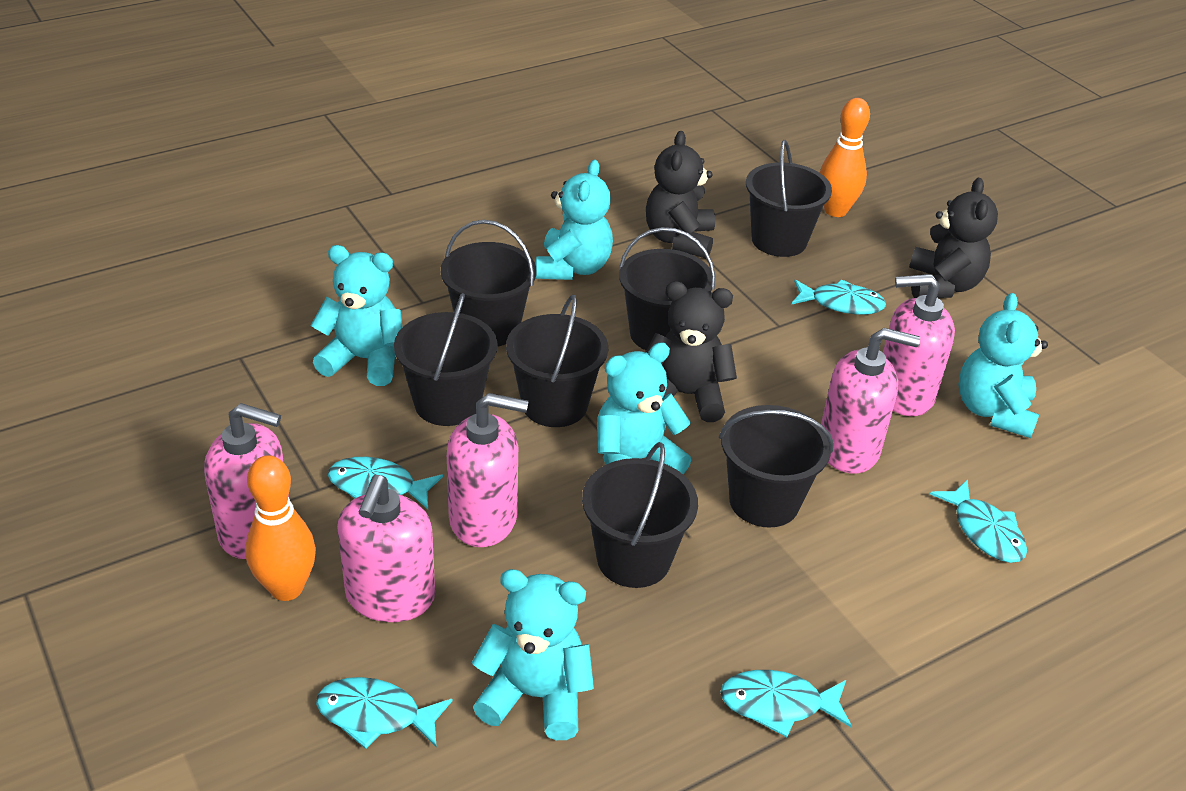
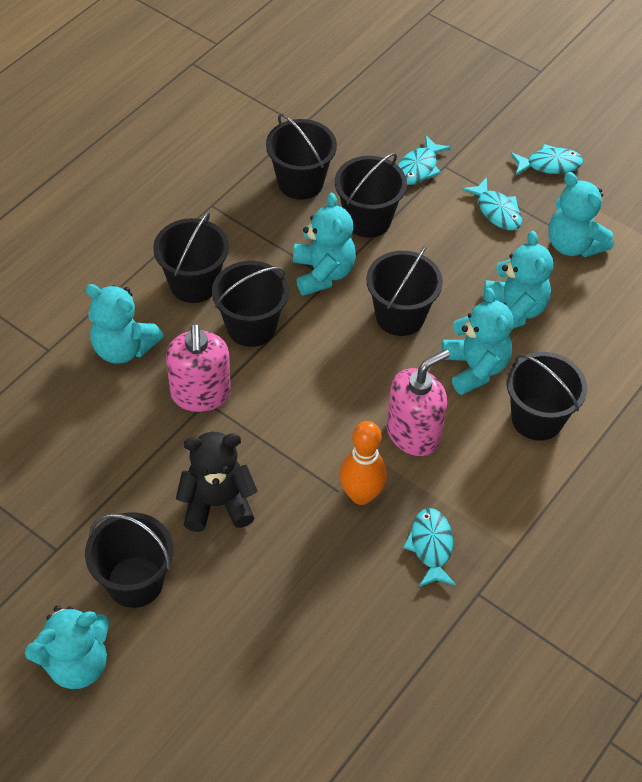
black teddy bear: [646,131,715,258] [646,281,737,422] [909,178,998,298] = 3 -> [176,432,258,532] = 1
orange bowling pin: [245,455,316,601] [820,98,870,217] = 2 -> [339,421,387,505] = 1
pink soap dispenser: [204,403,289,559] [337,475,435,622] [447,393,528,547] [821,328,920,474] [883,274,955,416] = 5 -> [166,324,231,412] [387,349,450,456] = 2
turquoise fish: [316,677,453,749] [328,457,443,509] [720,670,852,737] [792,279,886,315] [930,479,1027,563] = 5 -> [398,135,451,185] [403,508,456,587] [462,177,523,231] [510,144,583,175] = 4
turquoise teddy bear: [310,245,402,386] [471,569,594,740] [536,160,613,280] [597,342,691,474] [958,293,1048,438] = 5 -> [25,606,109,689] [86,284,163,364] [293,193,356,296] [442,288,514,395] [483,231,553,329] [548,172,614,257] = 6

